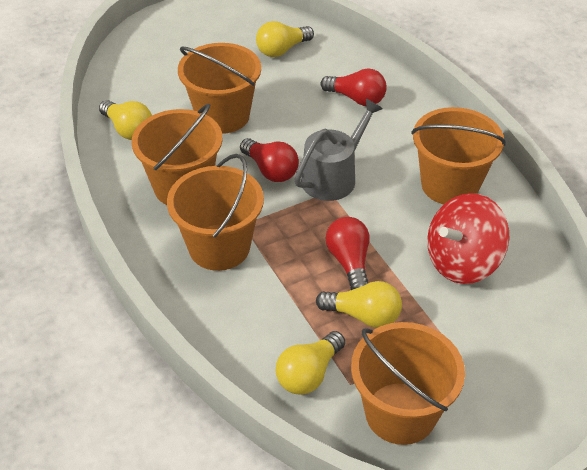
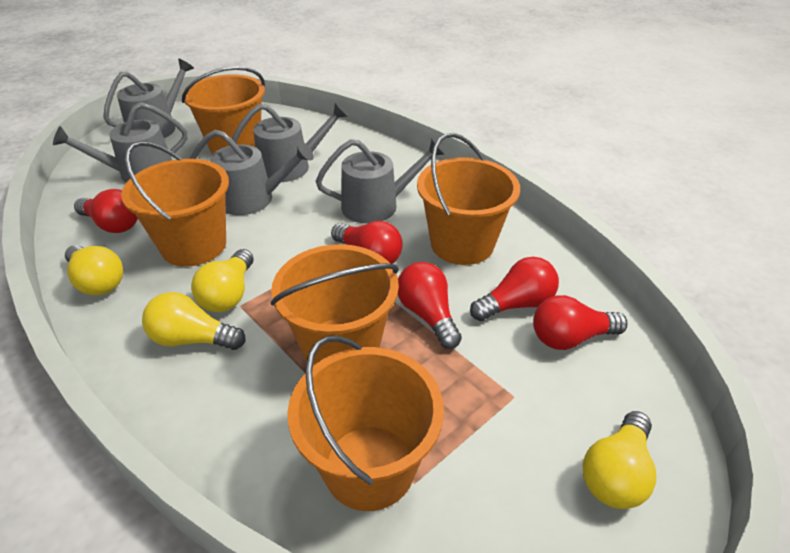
grey watering can: [294,99,383,201] = 1 -> [53,102,187,183] [103,59,194,138] [190,130,314,215] [232,102,349,182] [316,138,445,224] = 5
red light bulb: [240,138,299,182] [321,68,386,106] [326,217,369,290] = 3 -> [74,189,138,233] [331,221,403,264] [398,262,462,349] [470,257,559,321] [533,295,628,350] = 5
red spinning top: [427,193,509,284] = 1 -> none = 0

